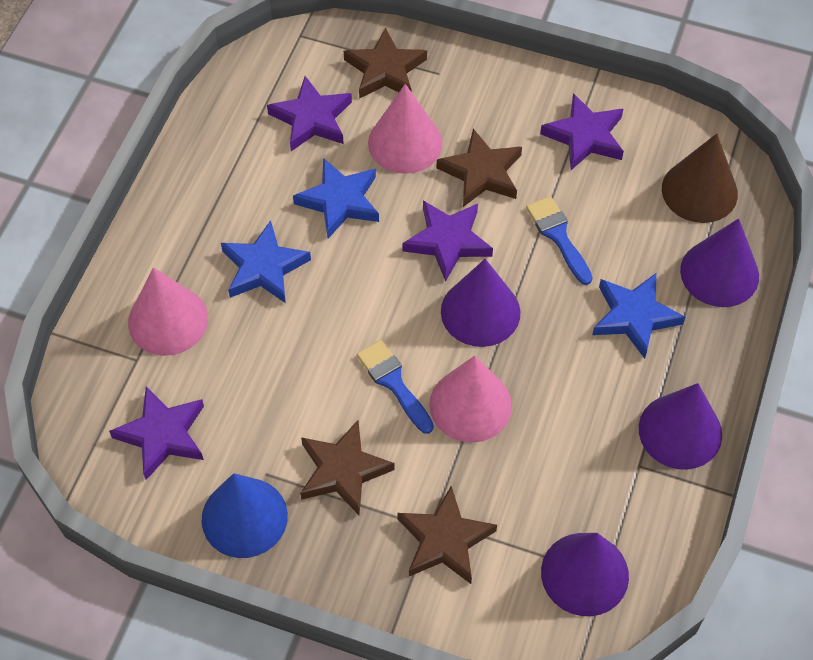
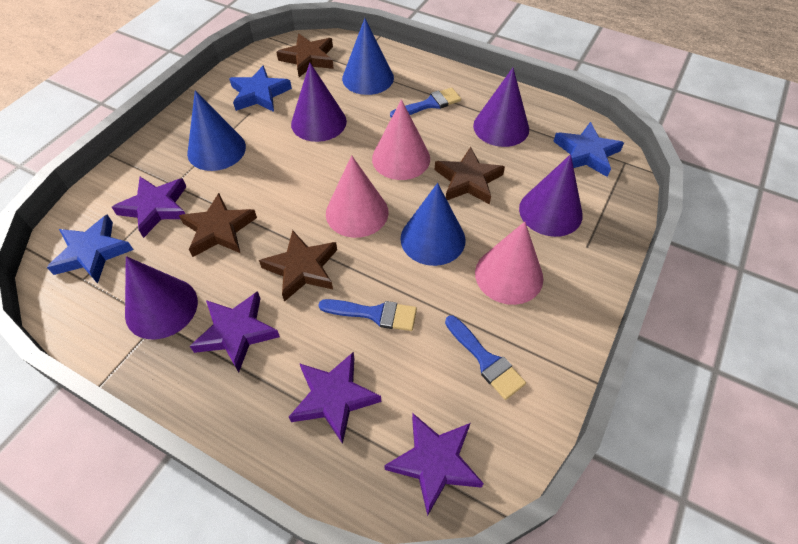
blue brush: [357,340,434,434] [526,196,592,285] = 2 -> [318,299,417,331] [390,88,461,118] [445,315,526,400] = 3
blue cone: [202,473,288,558] = 1 -> [187,91,246,171] [342,18,394,95] [400,183,466,266] = 3
brown cone: [662,134,738,223] = 1 -> none = 0

